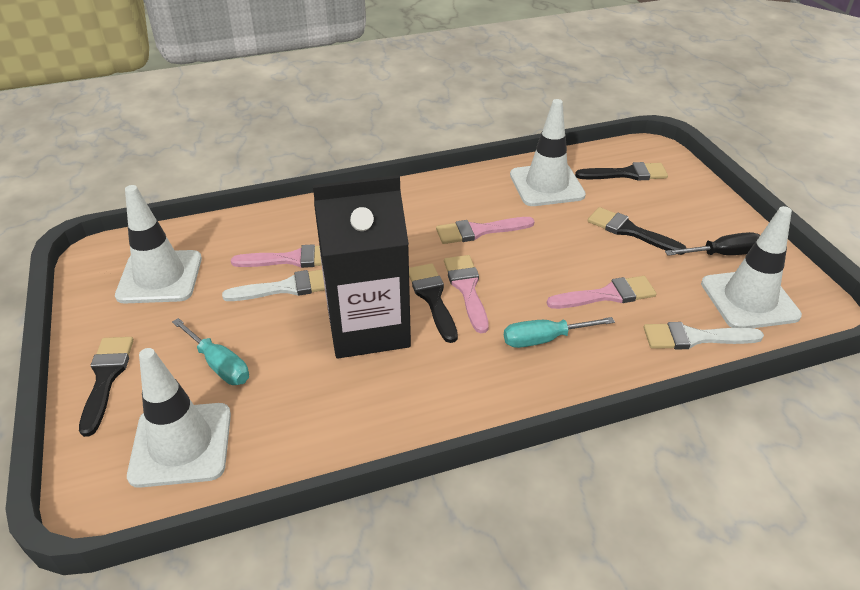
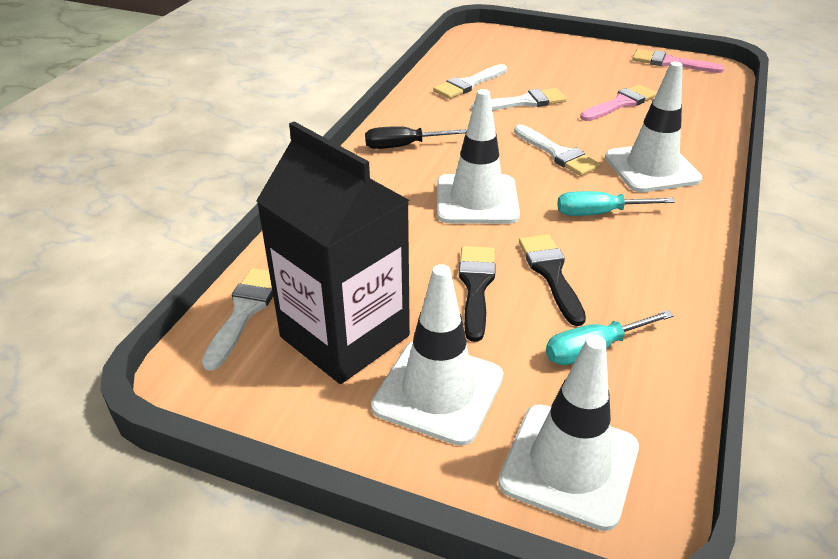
black brush: [79,337,134,437] [409,263,458,343] [575,162,668,180] [588,207,687,255] = 4 -> [459,246,495,342] [519,234,586,326] = 2
pink brush: [231,244,322,268] [436,217,535,244] [444,255,489,333] [546,276,657,309] = 4 -> [580,84,657,121] [633,49,725,73] = 2
white brush: [222,269,325,301] [644,322,764,349] = 2 -> [202,268,273,371] [433,64,507,99] [471,88,567,110] [514,125,601,176] = 4

